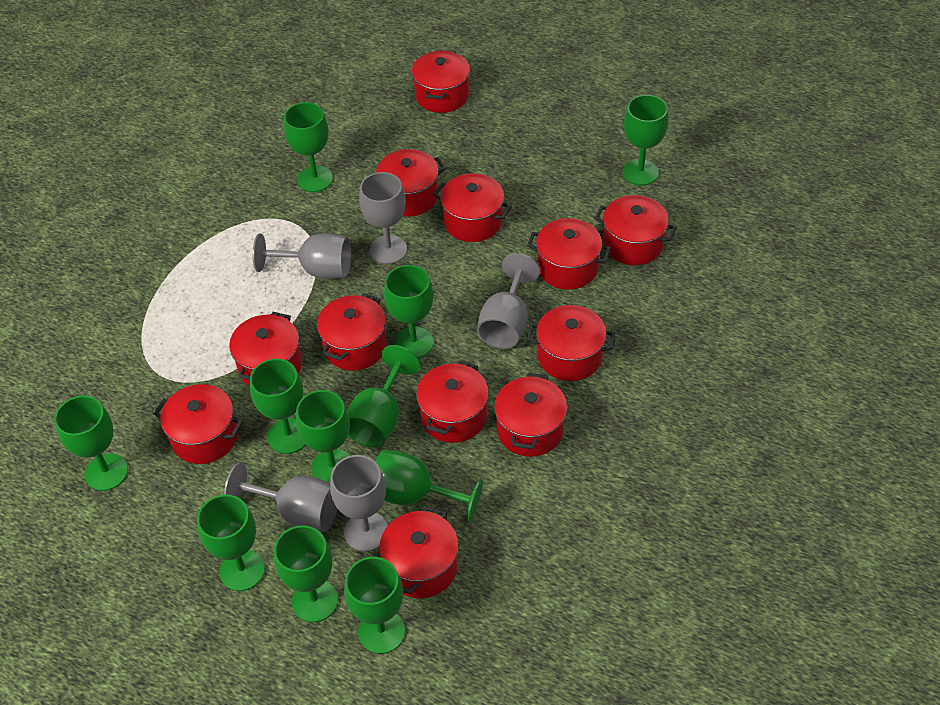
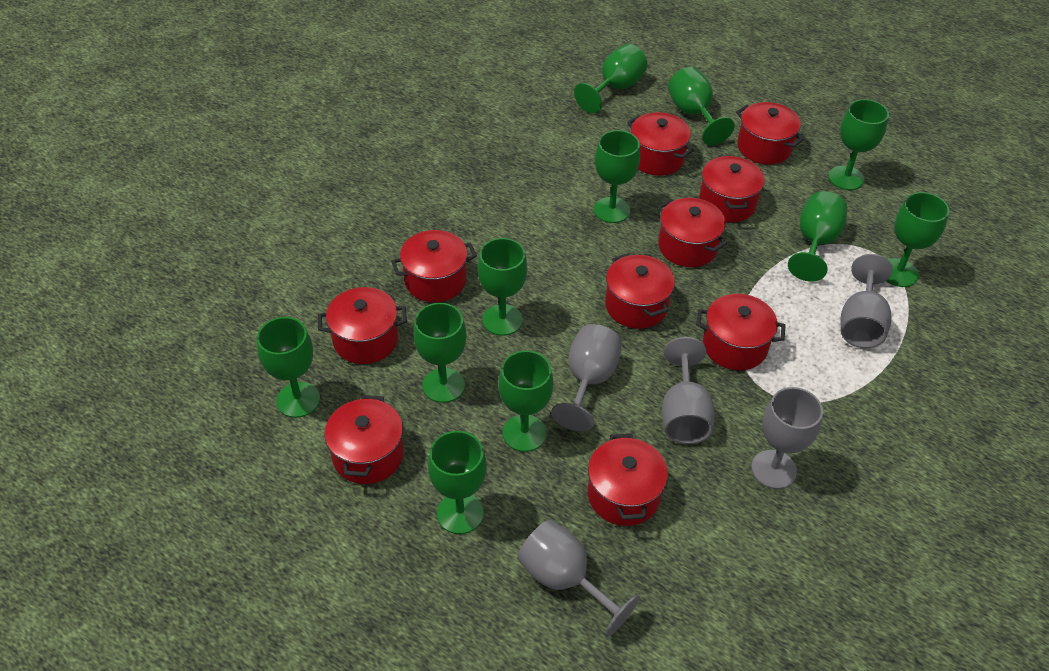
red pot: [154,384,243,464] [229,312,302,386] [317,293,387,371] [376,149,446,217] [379,506,458,599] [412,50,470,113] [416,360,489,443] [433,173,512,242] [494,373,567,457] [527,218,611,290] [527,305,615,381] [594,195,677,265] = 12 -> [318,287,407,364] [325,395,404,484] [391,230,477,302] [588,434,668,526] [605,253,675,329] [627,112,694,176] [658,198,727,267] [696,294,786,370] [699,155,765,222] [736,102,804,165] = 10

